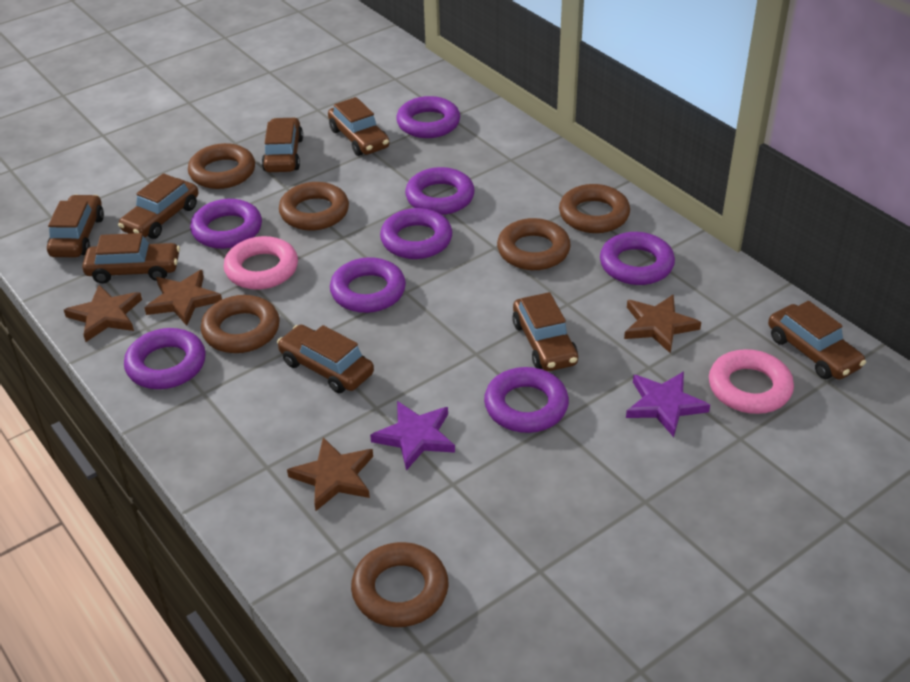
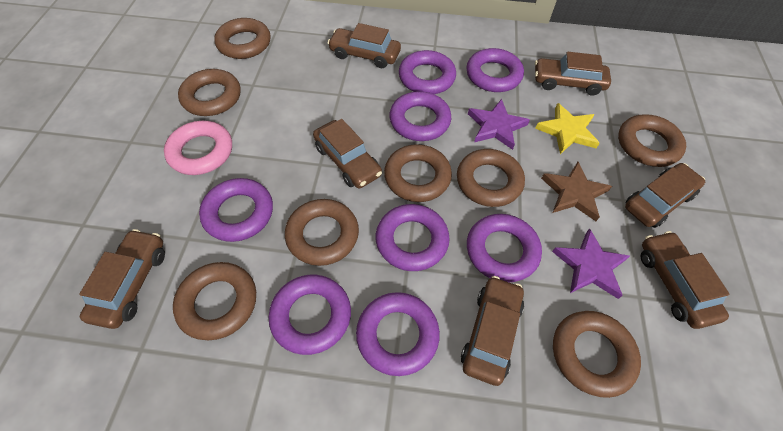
brown car: [47,195,104,257] [82,233,180,284] [118,173,198,239] [262,117,303,172] [277,325,374,393] [328,97,389,156] [512,292,578,371] [768,301,866,380] = 8 -> [79,229,165,329] [313,119,382,188] [328,23,401,68] [461,276,524,386] [535,52,611,96] [625,163,705,228] [641,231,730,329] = 7
brown ring: [188,143,255,189] [201,295,280,353] [279,182,349,230] [351,542,448,627] [497,218,571,270] [559,184,630,233] = 6 -> [173,262,256,340] [178,69,241,116] [214,18,271,59] [285,199,359,266] [384,144,452,202] [457,149,525,207] [553,311,641,398] [618,114,686,167] = 8
brown star: [64,285,142,342] [144,270,222,326] [287,437,373,511] [624,294,701,354] = 4 -> [541,162,612,221] = 1
pink ring: [224,236,298,290] [709,349,794,414] = 2 -> [164,121,232,175] = 1
yellow star: none = 0 -> [535,103,600,154] = 1

